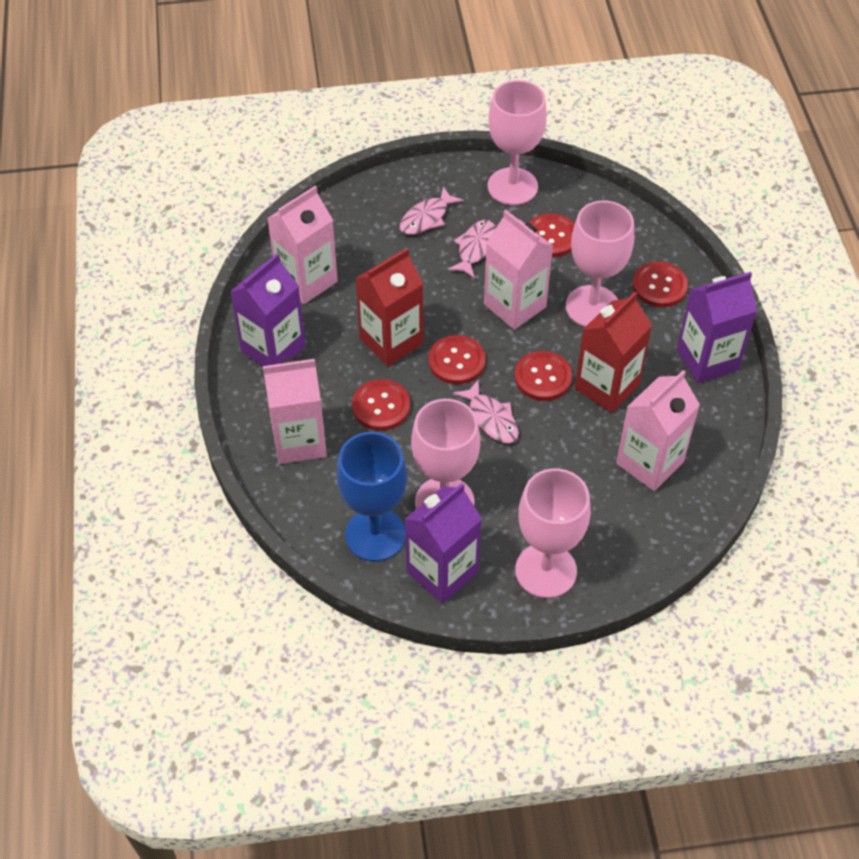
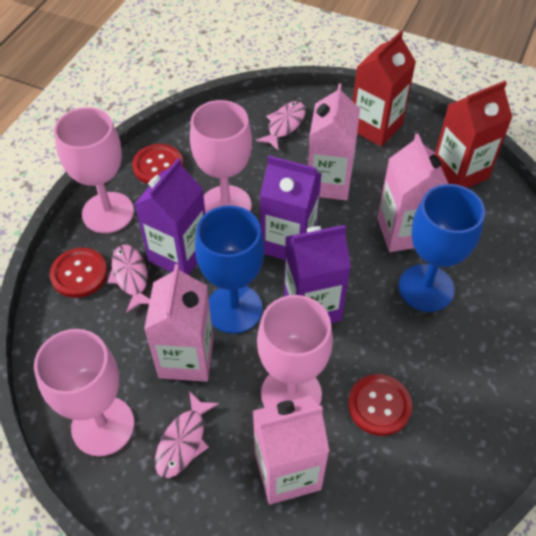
blue goblet: [337,432,407,562] = 1 -> [195,205,265,334] [399,184,485,312] = 2
red button: [352,379,410,431] [429,335,486,384] [515,351,572,401] [529,213,575,257] [632,262,688,307] = 5 -> [50,248,108,298] [132,144,184,184] [348,374,412,436] = 3

